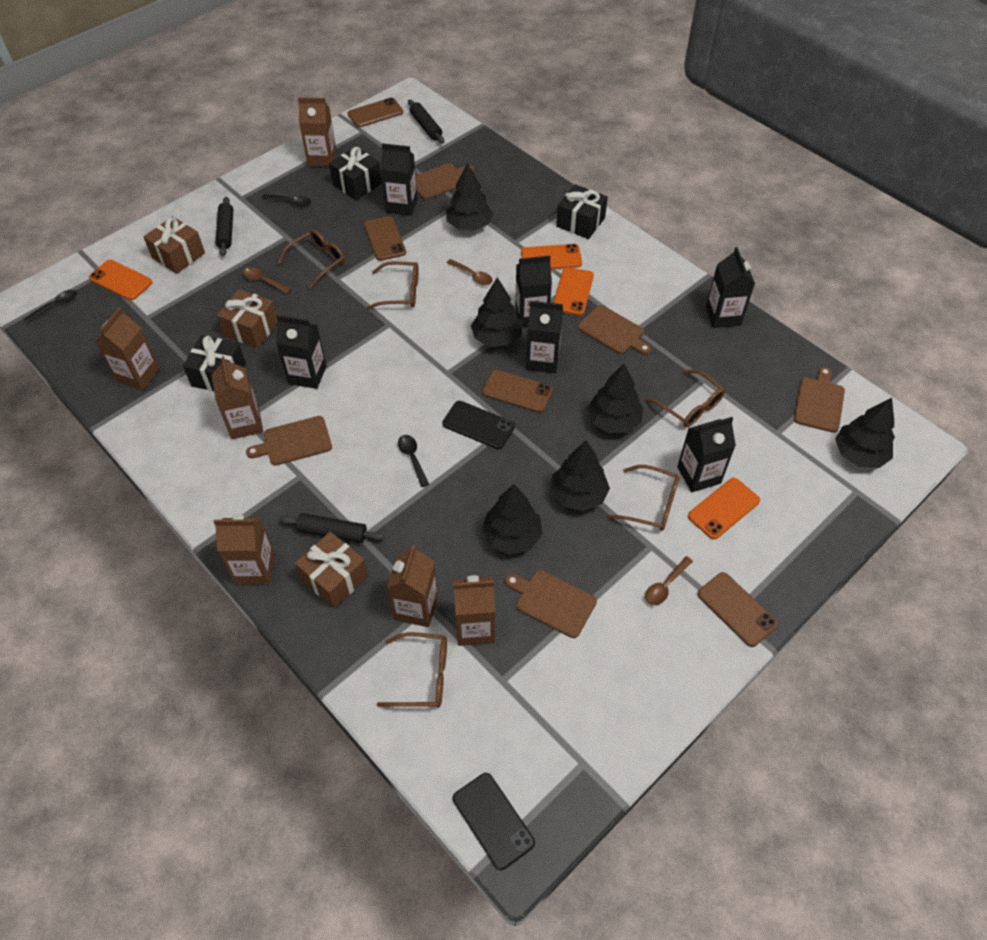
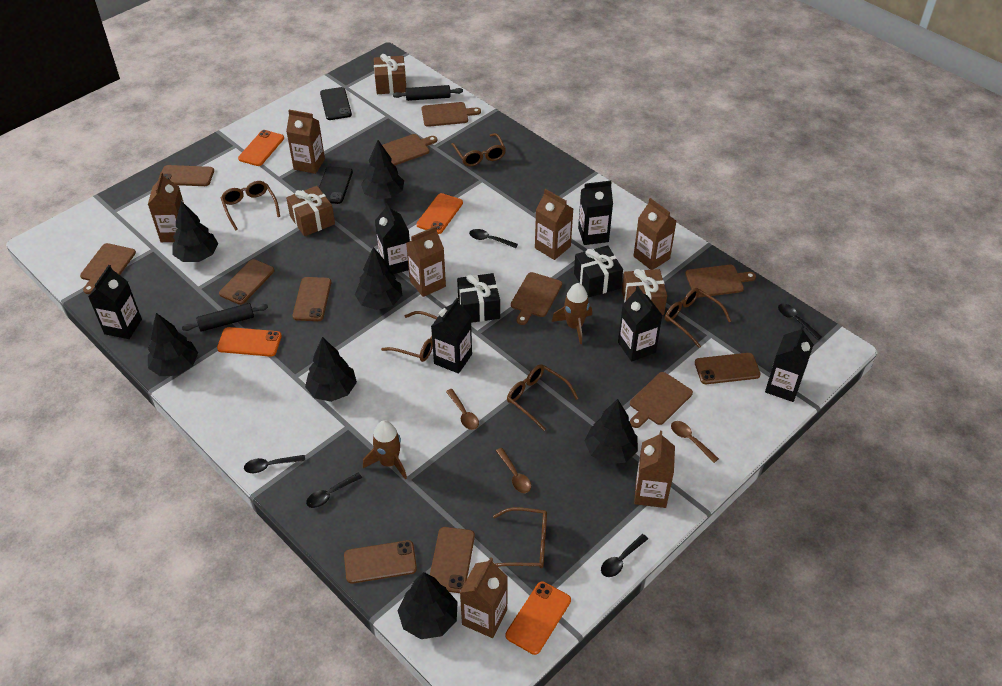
black gift: [183,335,246,391] [329,147,382,200] [556,184,608,239] = 3 -> [457,273,500,323] [574,245,623,298] = 2
black rolling pin: [215,197,233,256] [280,513,384,543] [408,100,444,144] = 3 -> [182,303,268,332] [393,85,463,101] = 2
black spoon: [24,290,77,323] [261,194,311,207] [398,435,429,487] = 3 -> [244,455,305,473] [306,473,362,508] [469,229,518,248] [601,534,648,577] [778,304,822,340] = 5
black tree: [446,163,493,231] [471,277,523,347] [482,484,543,555] [551,440,610,511] [587,364,643,433] [835,398,895,468] = 6 -> [148,313,198,376] [172,201,219,262] [305,337,357,402] [355,247,402,310] [361,140,404,199] [398,572,458,639] [585,399,638,464] = 7
brown carton: [95,307,160,390] [212,356,263,439] [214,515,275,585] [298,97,337,167] [387,545,438,627] [453,575,495,646] = 6 -> [148,172,184,242] [286,110,325,174] [406,226,446,297] [460,557,508,638] [535,189,573,260] [634,198,676,270] [634,431,675,508] = 7
brown cutting board: [246,416,332,466] [416,163,474,200] [505,570,597,638] [578,305,651,355] [794,367,845,433] = 5 -> [80,243,136,294] [382,134,437,165] [422,102,481,127] [511,272,562,325] [630,372,693,428] [685,265,756,298] = 6
brown glasses: [277,230,345,289] [366,261,419,310] [377,632,447,707] [607,465,680,531] [646,369,725,427] = 5 -> [221,181,280,231] [381,311,438,362] [451,133,506,166] [493,507,547,568] [507,364,579,431] [665,288,731,348] = 6
brown phone: [348,98,403,127] [364,216,406,261] [482,370,553,413] [698,572,778,647] = 4 -> [158,165,214,186] [219,259,274,305] [293,277,331,321] [344,540,417,584] [430,527,475,593] [695,353,761,384] = 6
brown rocket: none = 0 -> [363,420,407,480] [552,283,592,344] = 2

